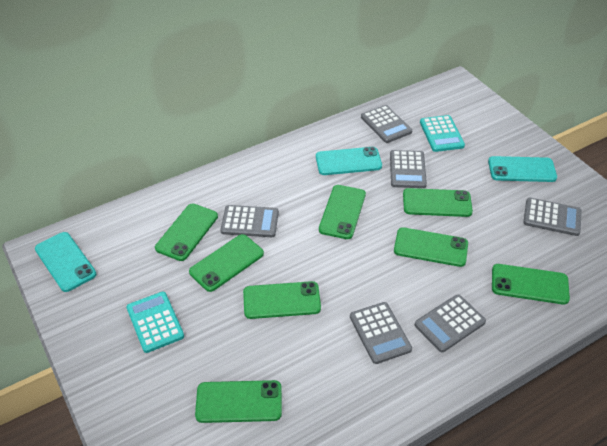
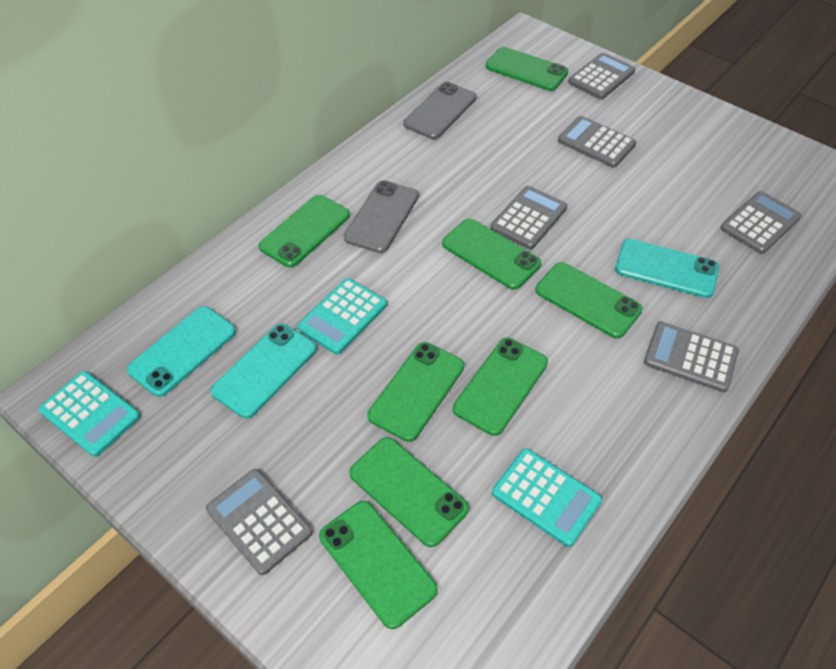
grey phone: none = 0 -> [344,180,419,253] [404,82,476,139] = 2
turquoise calculator: [126,292,184,353] [420,115,465,152] = 2 -> [38,371,140,457] [297,278,387,355] [492,448,602,547] = 3

